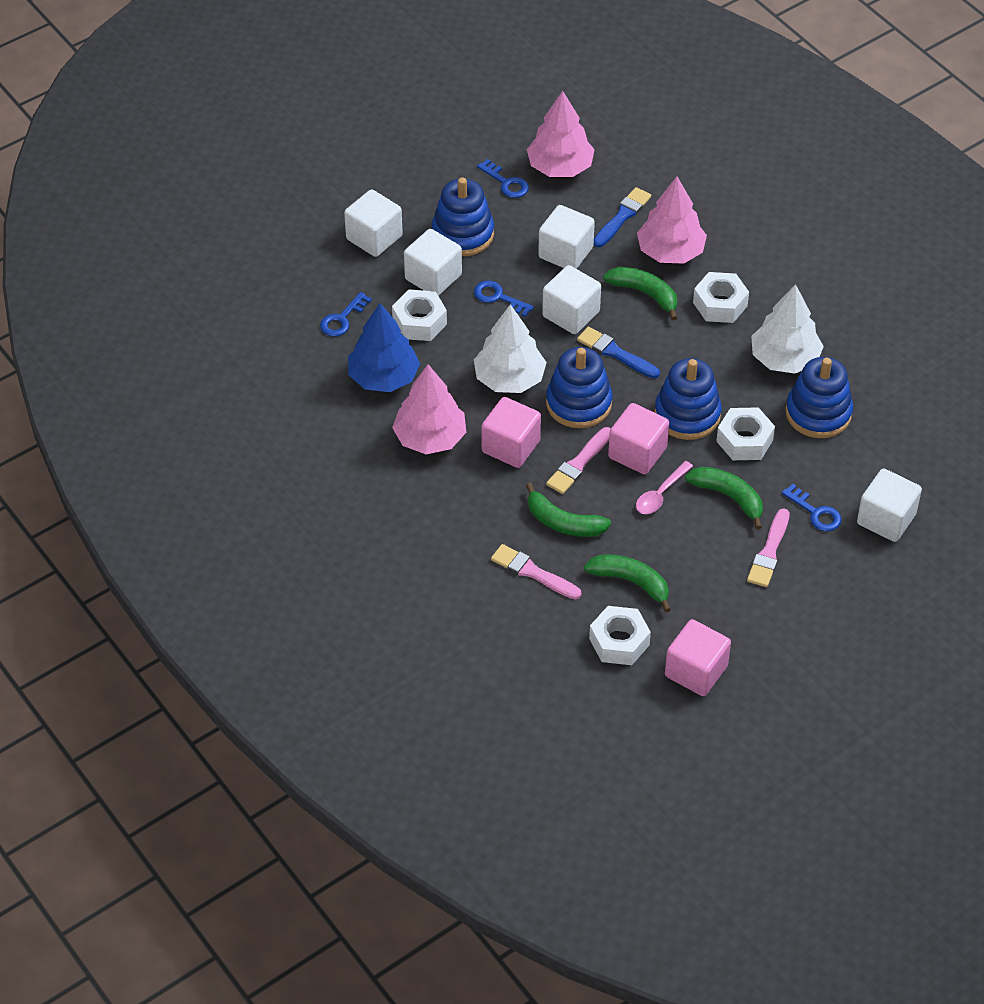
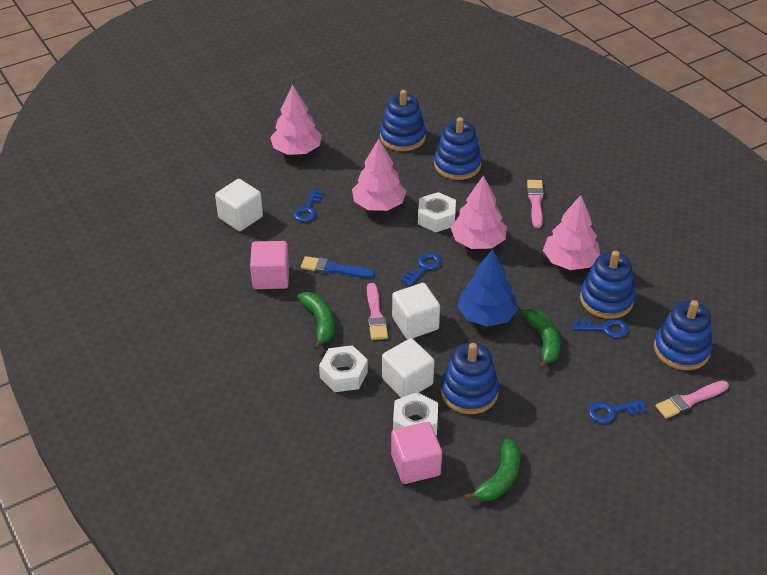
blue brush: [577,327,660,378] [594,187,651,247] = 2 -> [301,256,375,278] = 1
blue stacking toy: [432,177,494,256] [546,347,612,428] [654,358,722,440] [785,357,853,438] = 4 -> [380,90,426,151] [434,117,482,180] [440,343,499,414] [580,251,635,319] [654,300,712,370] = 5
green banana: [526,482,611,537] [584,554,671,612] [603,267,677,321] [685,467,763,529] = 4 -> [297,292,334,350] [464,438,521,501] [522,309,560,369] = 3
pink cube: [481,397,541,468] [608,403,669,474] [665,619,731,696] = 3 -> [250,241,289,289] [391,422,442,484] = 2
pink spoon: [636,461,693,514] = 1 -> none = 0
pink tree: [392,364,466,454] [527,91,595,177] [637,176,707,264] = 3 -> [270,85,322,155] [352,139,406,211] [450,175,507,249] [543,195,600,270] = 4
white cube: [344,189,403,257] [404,229,462,296] [538,205,595,269] [542,265,601,334] [857,469,922,542] = 5 -> [215,179,263,231] [382,338,434,398] [392,283,440,339] = 3
white nut: [392,289,447,341] [589,606,651,665] [693,272,749,323] [716,407,775,460] = 4 -> [319,345,368,392] [393,392,438,435] [418,192,456,232] = 3
white tree: [474,304,547,393] [751,284,824,374] = 2 -> none = 0

